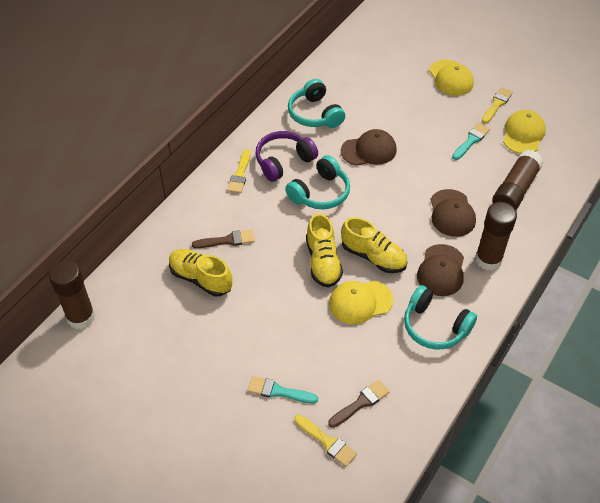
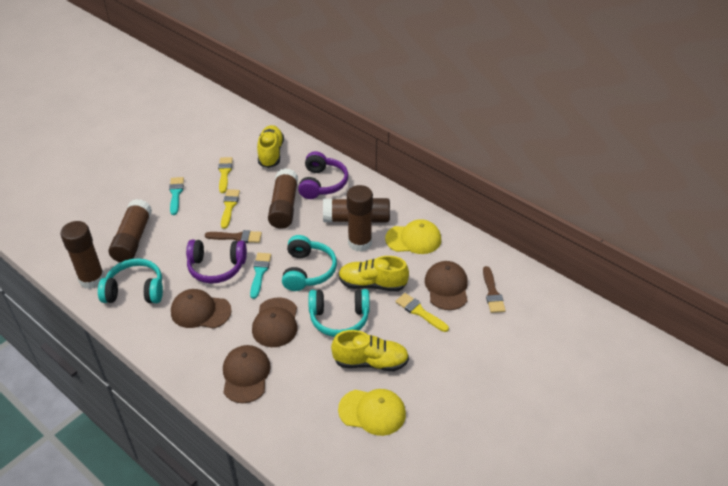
brown cap: [341,129,397,166] [417,244,464,296] [431,189,476,237] = 3 -> [171,289,232,329] [223,345,271,403] [252,297,297,347] [425,261,468,310] = 4
brown glue stick: [49,260,95,329] [475,202,517,271] [492,150,543,210] = 3 -> [60,221,105,289] [109,199,152,262] [268,168,298,229] [323,198,390,223] [347,185,373,252] = 5
purple headphones: [255,131,318,182] = 1 -> [186,240,247,284] [298,151,348,199] = 2
yellow cap: [329,281,393,324] [429,60,474,96] [503,110,546,154] = 3 -> [338,389,406,436] [385,219,441,254] = 2

